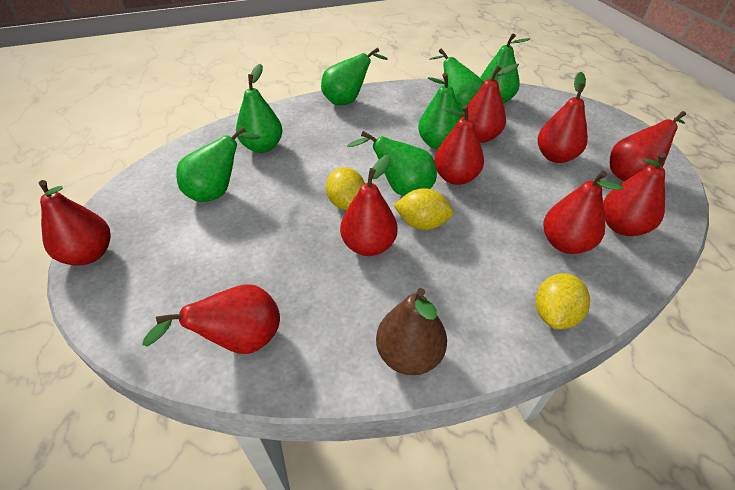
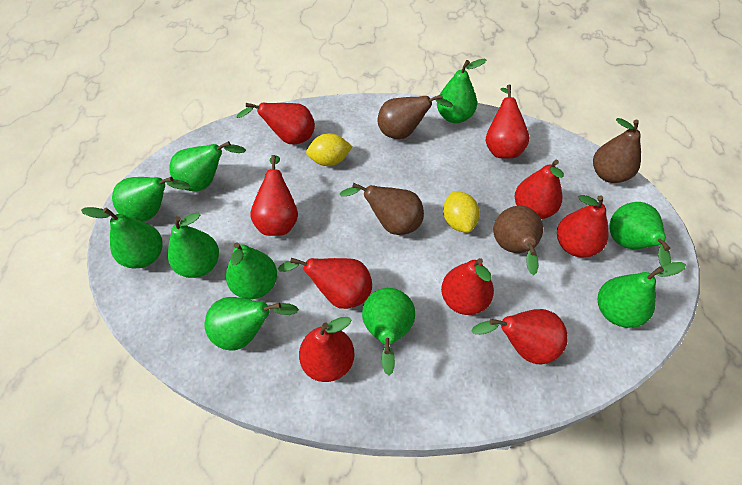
brown pear: [376,288,447,375] = 1 -> [340,183,424,235] [377,94,453,139] [493,206,543,275] [593,118,641,183] = 4
green pear: [176,127,260,202] [236,64,282,153] [321,47,388,106] [347,131,437,196] [418,73,462,149] [430,49,484,113] [480,33,530,104] = 7 -> [81,207,163,268] [112,177,191,222] [168,213,219,278] [170,141,246,191] [205,297,299,351] [226,242,277,299] [362,288,415,375] [437,59,486,123] [598,262,686,328] [609,202,671,266] = 10
yellow lemon: [326,167,365,210] [394,188,454,230] [536,273,590,329] = 3 -> [306,133,353,166] [443,191,480,233] = 2

